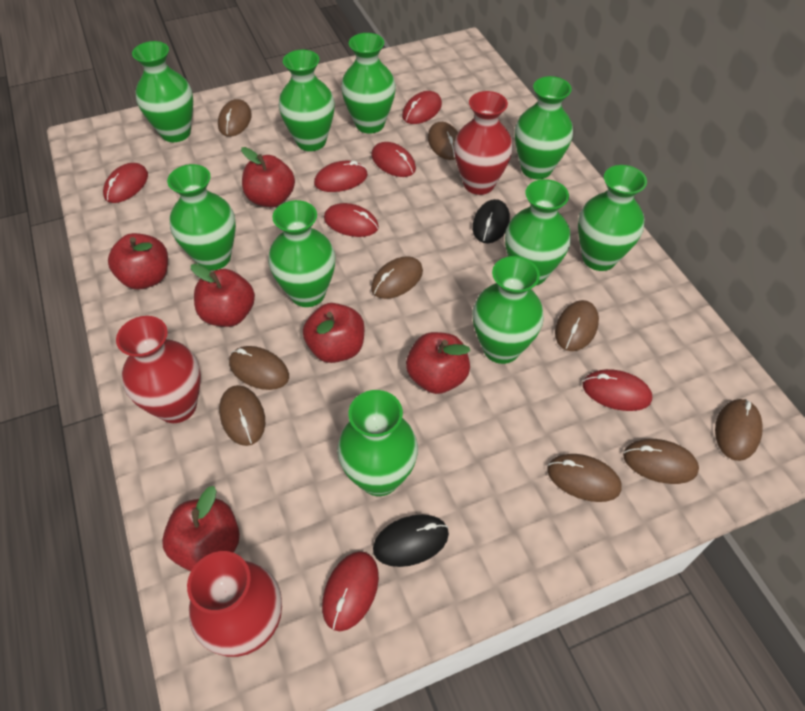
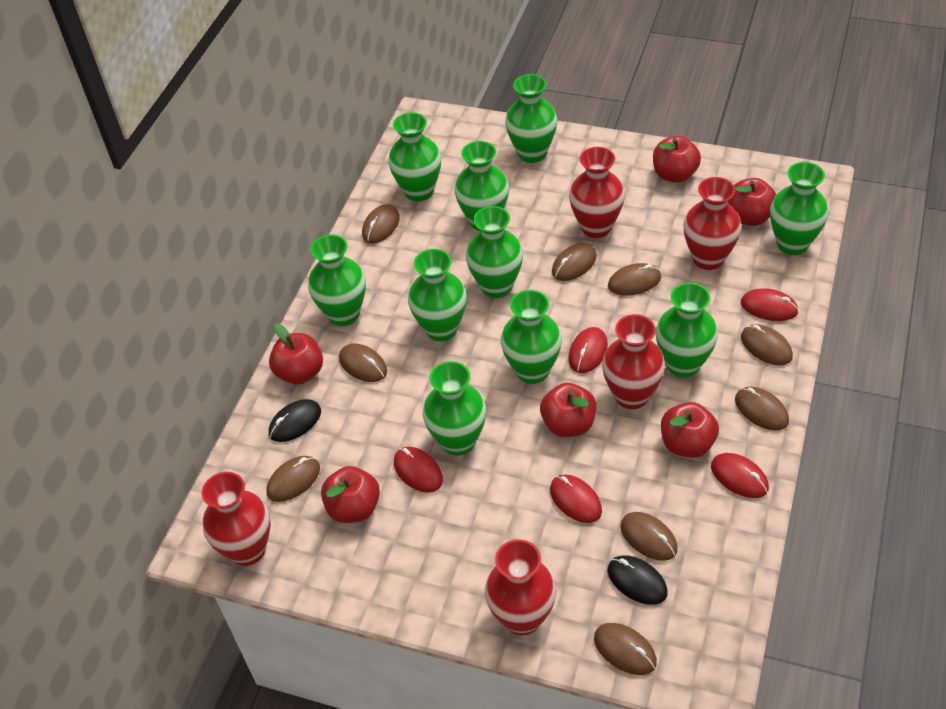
red mouse: [103,163,148,203] [314,161,368,192] [322,551,379,631] [324,203,379,237] [371,142,416,177] [402,91,442,124] [583,369,652,411] = 7 -> [394,447,443,493] [550,474,602,523] [568,327,608,373] [711,453,769,498] [741,288,799,321] = 5
red vase: [116,316,201,423] [187,551,282,657] [454,91,513,195] = 3 -> [202,472,271,566] [485,539,556,635] [569,147,625,238] [602,314,665,409] [683,177,742,270] = 5

